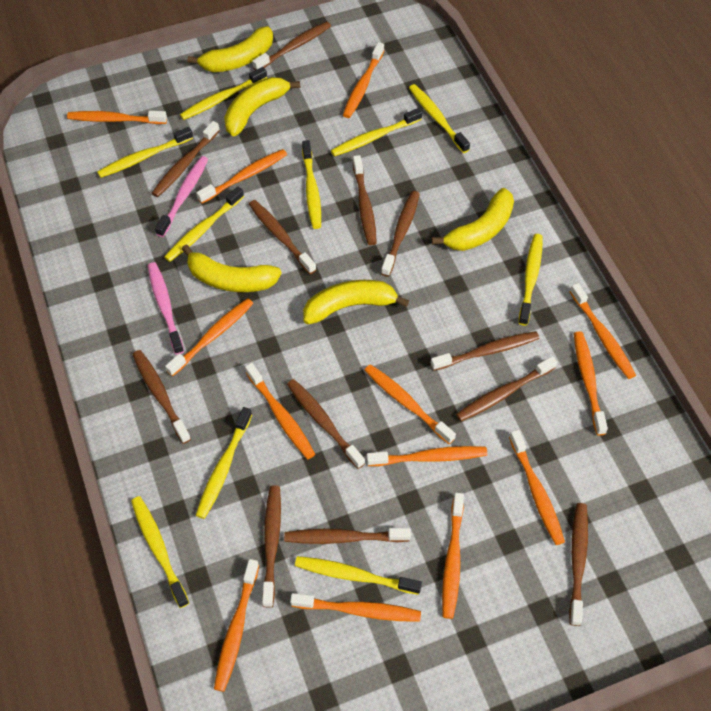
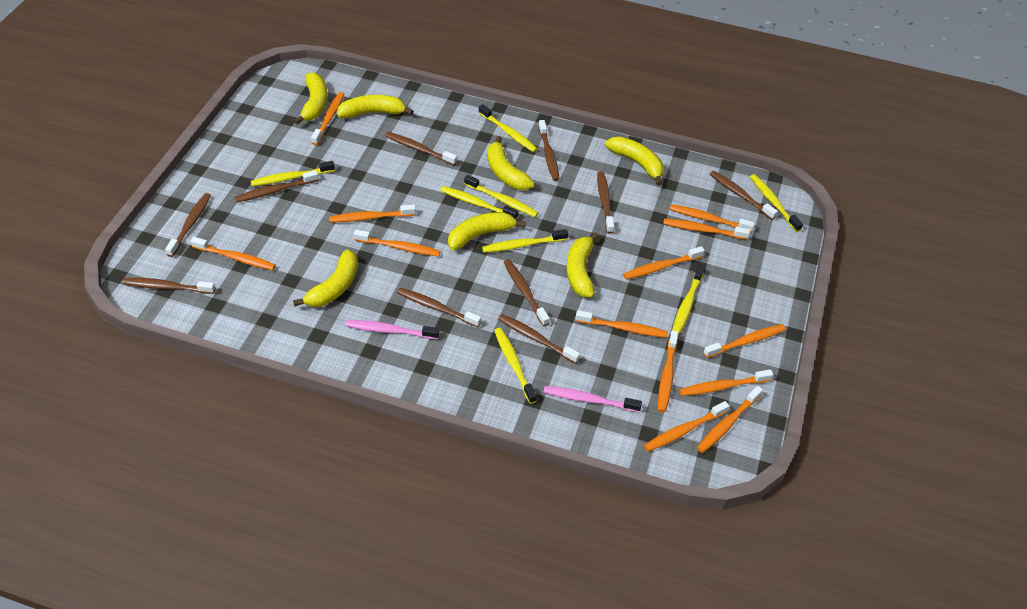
brown toothbrush: [132,350,191,444] [152,121,220,197] [249,200,316,274] [252,21,331,70] [262,485,281,607] [284,528,411,544] [287,379,365,469] [353,155,377,245] [381,191,420,277] [431,331,539,371] [456,356,557,422] [569,503,588,626] = 12 -> [123,278,215,294] [165,193,211,257] [235,170,319,202] [385,132,457,165] [397,288,481,327] [498,314,580,364] [504,259,550,326] [538,120,559,181] [597,171,614,234] [710,171,778,220] = 10
yellow banana: [182,245,281,292] [187,26,273,72] [224,77,300,136] [303,280,409,325] [432,188,514,251] = 5 -> [293,249,358,307] [294,72,327,124] [337,95,413,118] [448,212,526,250] [487,136,535,190] [566,232,599,297] [605,136,664,185] = 7
yellow toothbrush: [97,127,193,178] [131,496,189,608] [164,186,244,262] [180,67,267,120] [196,407,252,519] [295,556,422,595] [302,140,321,229] [331,108,422,157] [409,84,470,153] [519,234,543,326] = 10 -> [251,161,335,186] [440,186,518,220] [464,175,538,217] [478,104,537,152] [482,229,568,253] [494,328,537,404] [672,264,705,335] [750,174,803,232] = 8

